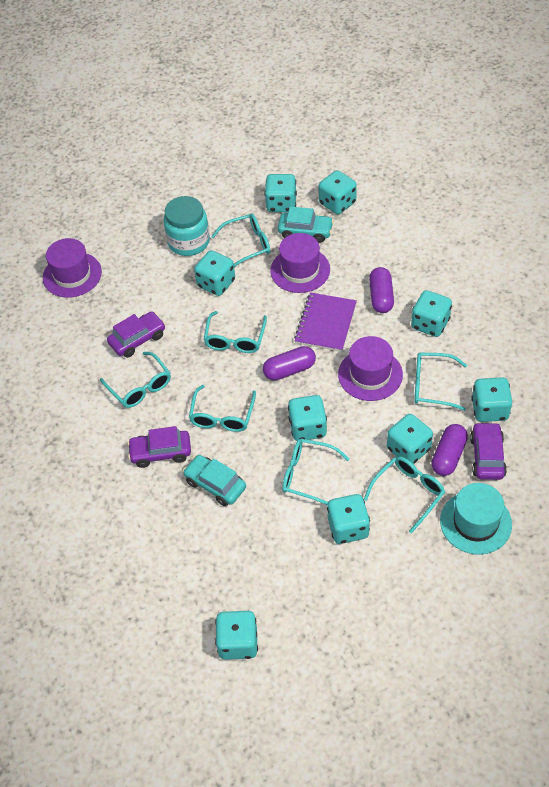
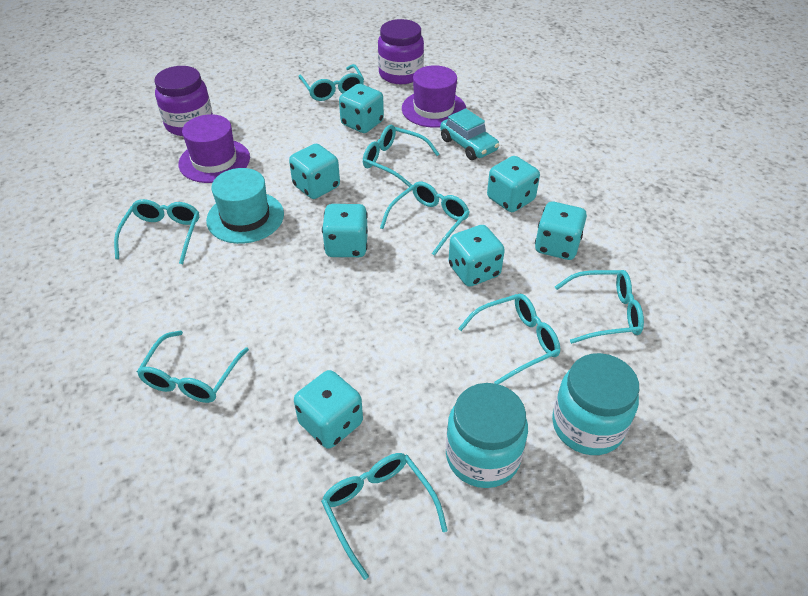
purple capsule: [263,346,316,381] [369,267,394,313] [431,424,468,476] = 3 -> none = 0
purple car: [107,311,165,358] [127,426,191,468] [470,422,507,480] = 3 -> none = 0
purple hat: [43,238,102,298] [270,233,330,293] [338,336,403,401] = 3 -> [178,114,250,183] [402,65,466,128] = 2
purple jar: none = 0 -> [154,66,213,136] [378,19,424,84] = 2
purple notebook: [294,292,357,352] = 1 -> none = 0
turquoise car: [183,455,246,506] [278,207,334,243] = 2 -> [440,108,499,160] = 1
turquoise dice: [194,250,235,296] [215,611,258,660] [264,174,297,212] [288,395,327,441] [319,170,357,214] [327,494,370,544] [387,414,433,464] [411,290,452,337] [471,377,512,422] = 9 -> [289,144,340,199] [294,370,363,449] [322,204,368,257] [339,84,384,133] [448,225,505,287] [487,156,540,212] [535,202,587,260] = 7
turquoise glasses: [100,352,171,408] [189,385,256,432] [204,311,267,353] [211,214,270,267] [282,439,349,505] [364,456,445,534] [414,352,467,411] = 7 -> [114,199,199,264] [137,330,249,403] [298,64,364,101] [321,453,448,580] [363,125,439,187] [380,182,470,256] [458,294,560,384] [555,270,644,344] = 8
turquoise jar: [164,196,210,256] = 1 -> [446,383,528,488] [552,353,639,455] = 2

